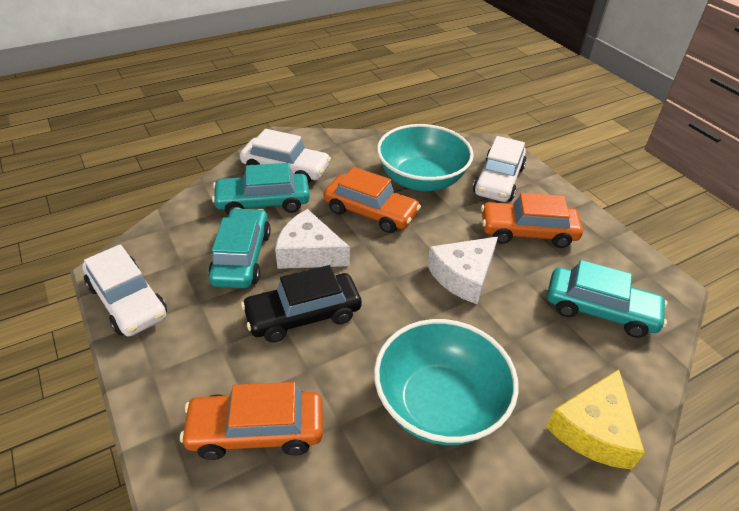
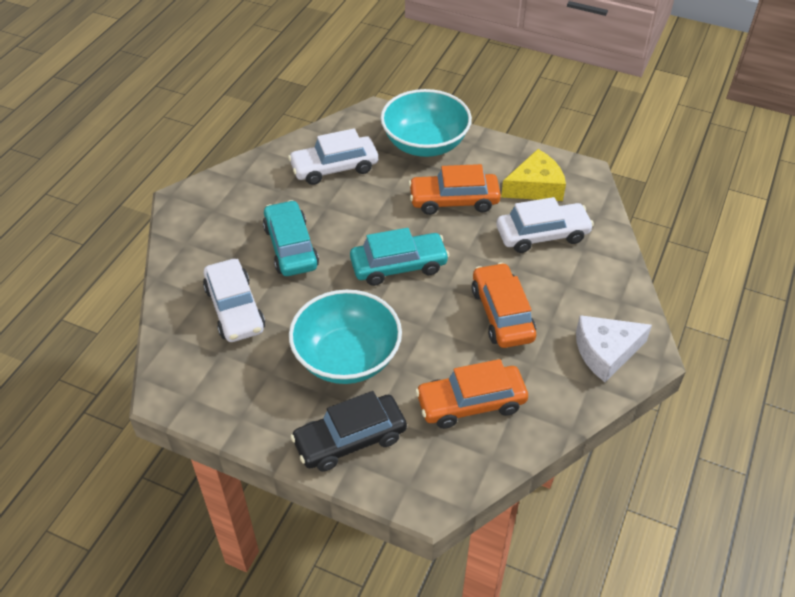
turquoise car: [208,208,271,288] [212,163,310,215] [547,260,667,338] = 3 -> [263,200,319,276] [350,228,450,286] = 2
white cheese: [275,209,350,269] [427,237,498,304] = 2 -> [576,315,652,382] = 1

